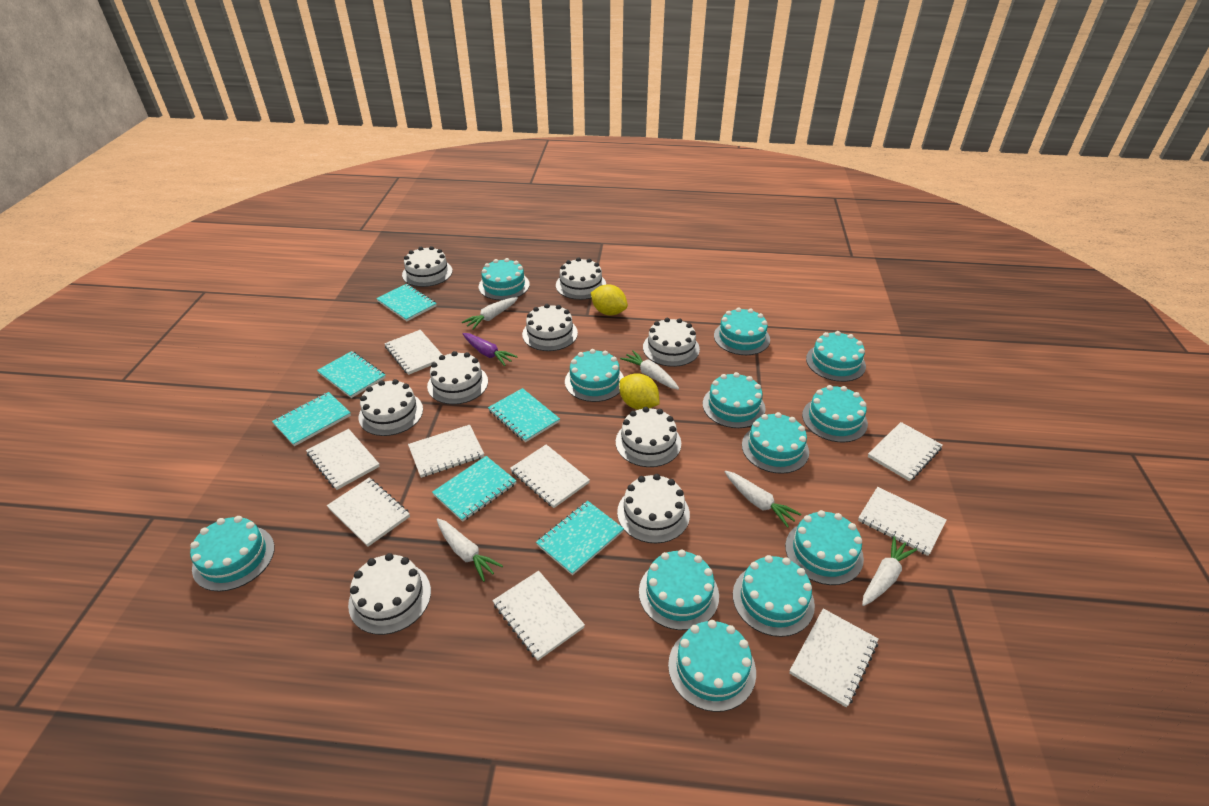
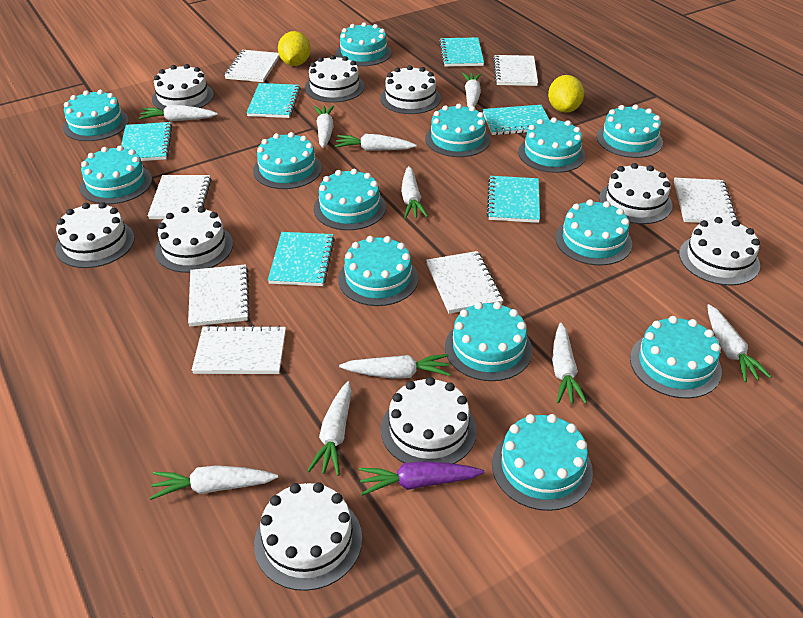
turquoise cake: [190,516,275,592] [479,258,530,300] [565,349,624,402] [639,549,719,630] [668,620,756,712] [703,372,765,428] [714,307,770,355] [733,555,815,637] [742,412,809,474] [785,510,864,585] [802,385,868,442] [806,331,866,382] = 12 -> [63,90,129,141] [80,146,152,204] [253,132,322,189] [314,169,386,230] [336,22,392,66] [338,236,418,306] [425,104,490,157] [445,302,532,381] [492,414,593,511] [518,117,586,173] [555,199,632,265] [596,105,663,158] [630,316,722,399] = 13
white carrot: [437,518,503,582] [462,297,518,330] [620,350,679,390] [725,471,801,528] [862,536,917,606] = 5 -> [139,105,218,122] [150,465,278,500] [308,381,352,476] [314,105,334,148] [335,134,417,151] [339,354,450,379] [401,166,428,219] [462,73,481,108] [552,323,587,404] [707,304,772,382] = 10
white notebook: [306,429,380,490] [327,478,410,547] [384,330,442,375] [408,425,484,478] [492,571,585,661] [510,444,590,508] [789,608,879,707] [858,487,947,556] [868,422,943,481] = 9 -> [148,175,212,219] [188,264,250,327] [192,325,286,374] [224,50,280,82] [426,251,503,314] [493,55,538,86] [674,178,737,223] = 7

